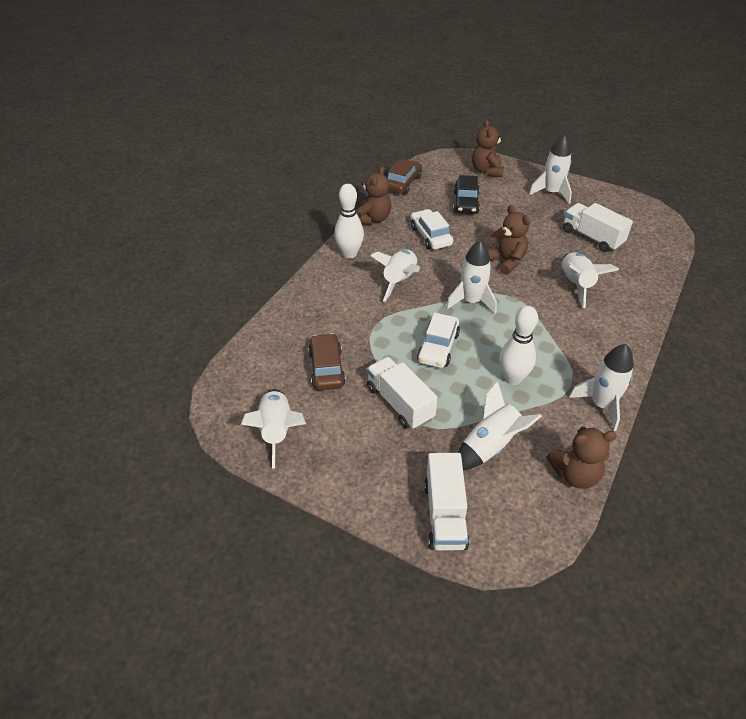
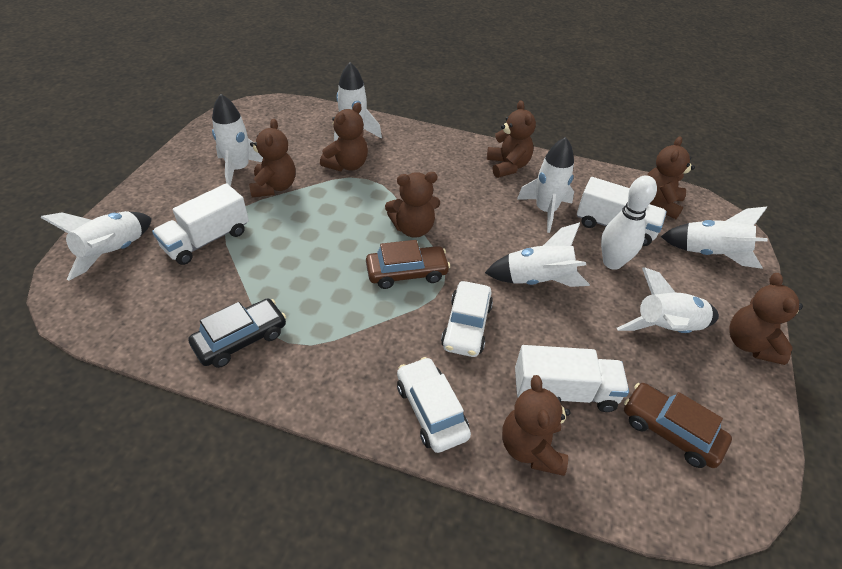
brown teddy bear: [357,166,391,225] [472,120,504,177] [488,205,531,275] [546,426,617,489] = 4 -> [249,119,295,198] [320,102,368,171] [385,172,440,238] [487,100,536,178] [502,375,571,476] [647,136,695,219] [729,273,803,365] = 7
white bowling pin: [334,184,364,259] [499,306,538,385] = 2 -> [601,175,657,270] = 1

